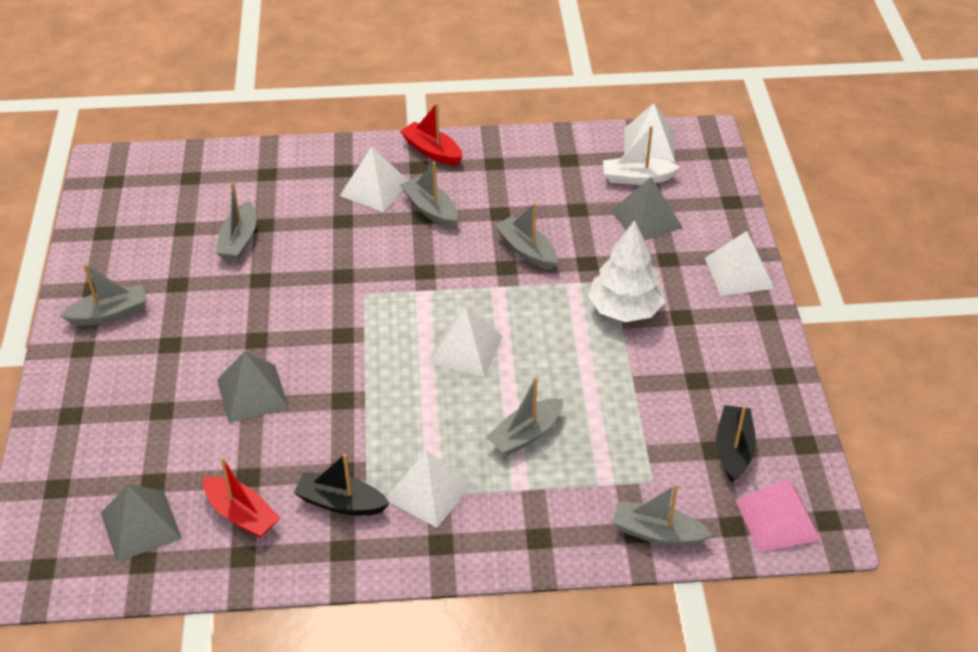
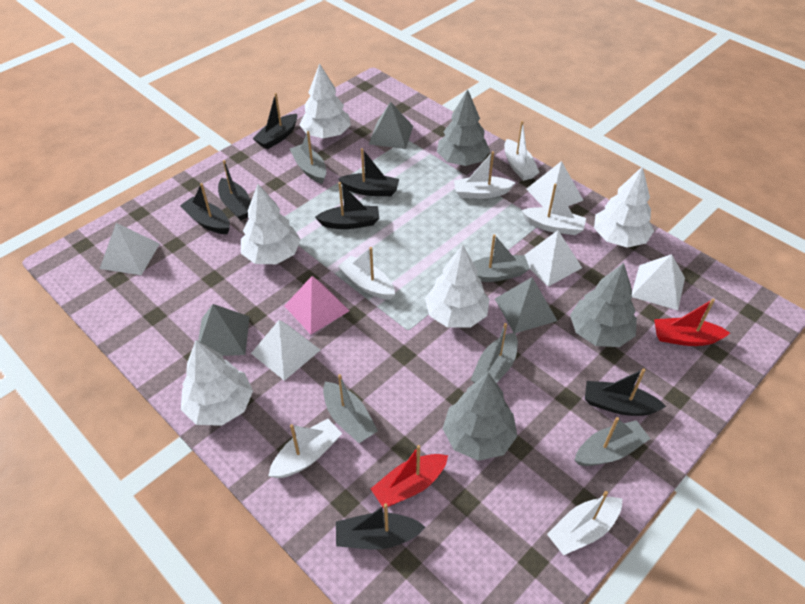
black boat: [294,453,390,515] [716,405,756,483] = 2 -> [180,183,230,234] [218,160,251,221] [253,93,297,149] [315,182,379,229] [336,503,425,549] [338,148,399,196] [585,368,666,416] = 7
grey boat: [60,264,147,326] [216,182,256,261] [400,162,458,228] [486,377,564,456] [495,203,557,270] [612,484,712,546] = 6 -> [290,131,326,184] [323,374,378,443] [471,323,518,383] [473,234,530,282] [574,417,650,466] = 5
grey tree: none = 0 -> [437,89,490,166] [443,373,517,461] [570,263,637,347] = 3
white boat: [603,126,680,185] = 1 -> [268,419,342,478] [338,247,395,300] [454,151,515,199] [504,121,540,181] [521,183,586,235] [547,491,622,555] = 6
white tree: [588,220,665,322] = 1 -> [181,340,253,426] [241,184,301,264] [299,63,351,138] [425,244,490,328] [594,166,654,248] = 5

